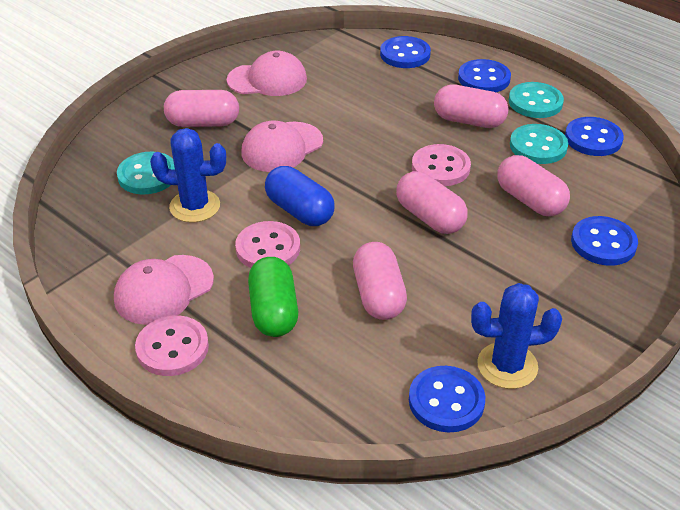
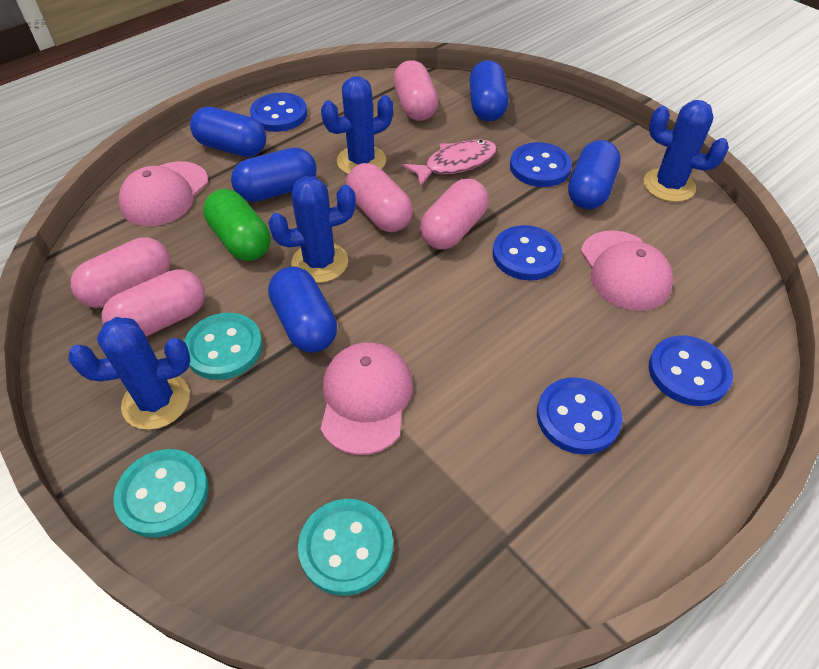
blue cactus: [150,128,226,223] [471,283,562,389] = 2 -> [68,317,190,430] [268,176,356,283] [321,76,393,174] [643,100,729,202] = 4
blue capsule: [265,166,335,226] = 1 -> [190,107,266,157] [231,147,317,202] [268,267,337,352] [469,60,509,121] [568,140,621,209] = 5
pink button: [135,316,209,376] [235,221,300,268] [412,144,471,186] = 3 -> none = 0
pink fish: none = 0 -> [403,139,497,187] = 1

